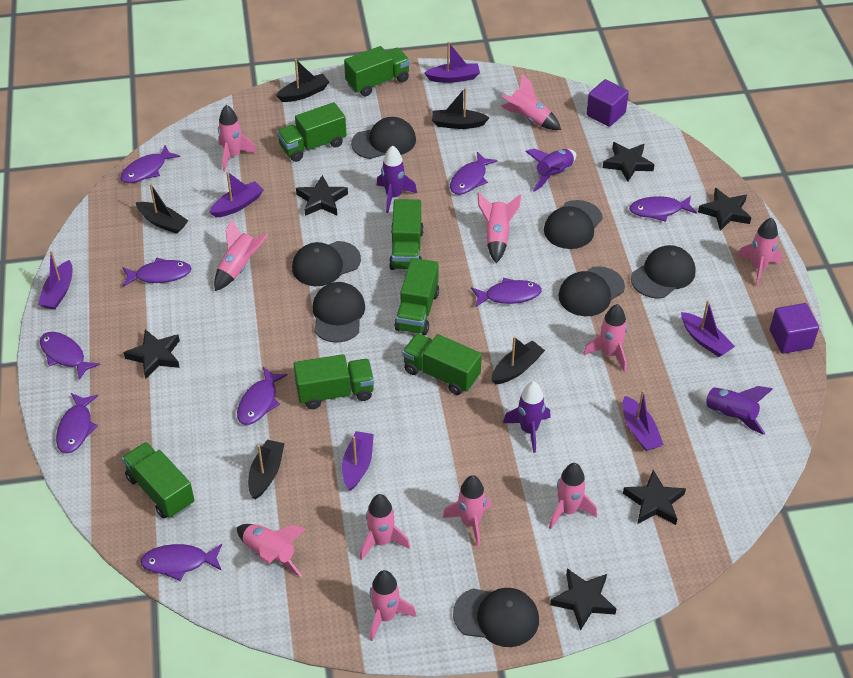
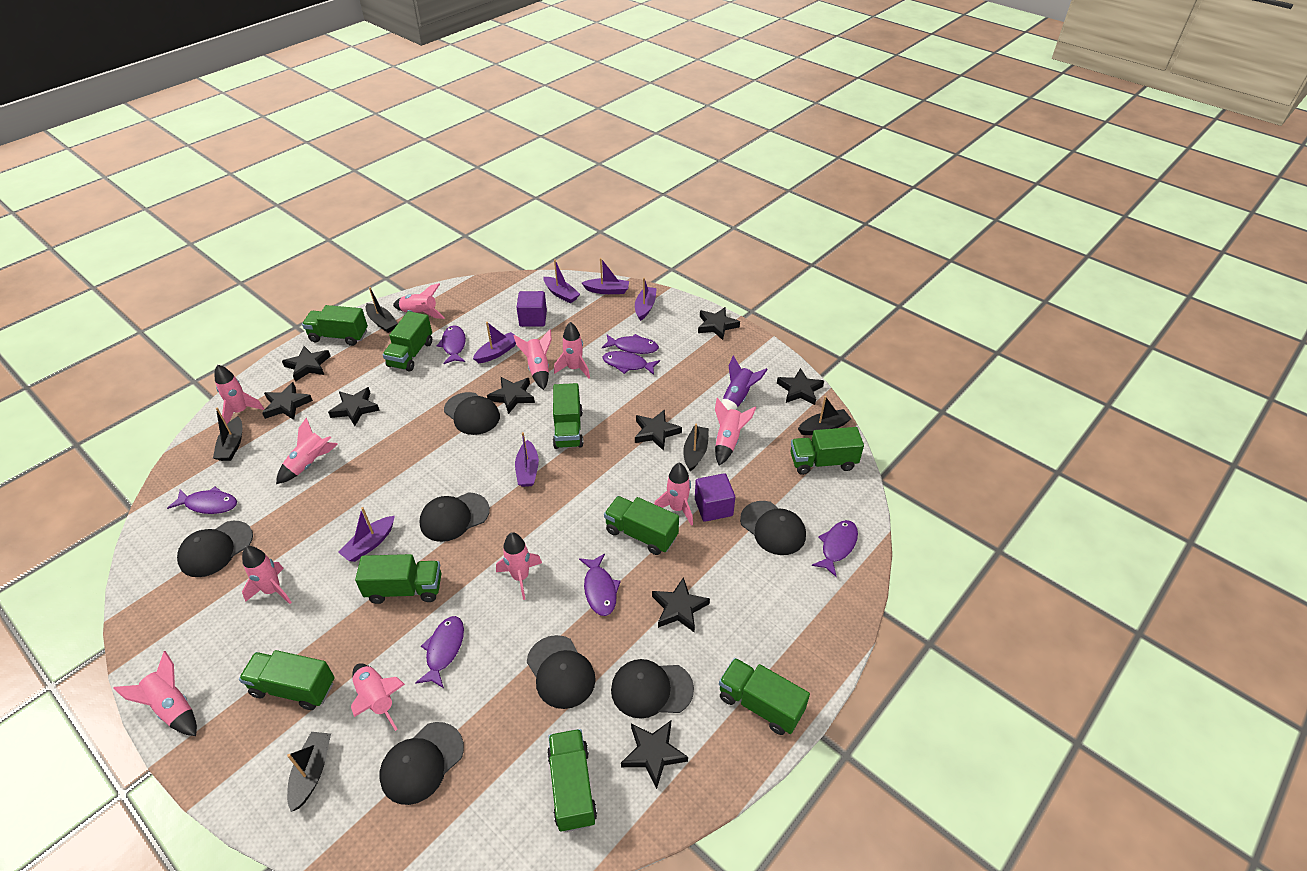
black star: [123,329,180,379] [296,175,348,216] [550,568,616,631] [603,142,654,182] [623,470,686,525] [698,188,751,231] = 6 -> [262,382,313,420] [282,346,331,382] [328,387,380,426] [487,377,535,414] [621,721,688,789] [635,409,682,451] [652,577,710,632] [698,307,740,340] [777,368,824,405] = 9
green truck: [122,442,194,519] [277,102,346,162] [294,354,374,409] [344,46,410,96] [389,199,424,270] [394,258,439,335] [402,333,482,395] = 7 -> [239,650,335,710] [302,305,368,346] [355,554,442,604] [383,311,432,372] [547,729,597,832] [553,383,583,449] [604,496,679,555] [719,658,810,735] [791,427,864,475] = 9
purple fish: [40,332,100,380] [56,393,98,454] [120,145,180,183] [122,257,192,287] [140,544,222,581] [237,367,288,425] [450,152,498,195] [471,278,542,308] [629,196,697,222] = 9 -> [167,486,237,514] [415,616,464,688] [437,325,466,364] [579,554,621,616] [602,334,659,354] [603,351,660,375] [812,520,858,577] = 7
purple rocket: [377,145,417,213] [503,381,551,453] [525,149,576,192] [694,386,773,435] = 4 -> [722,355,768,410] = 1

